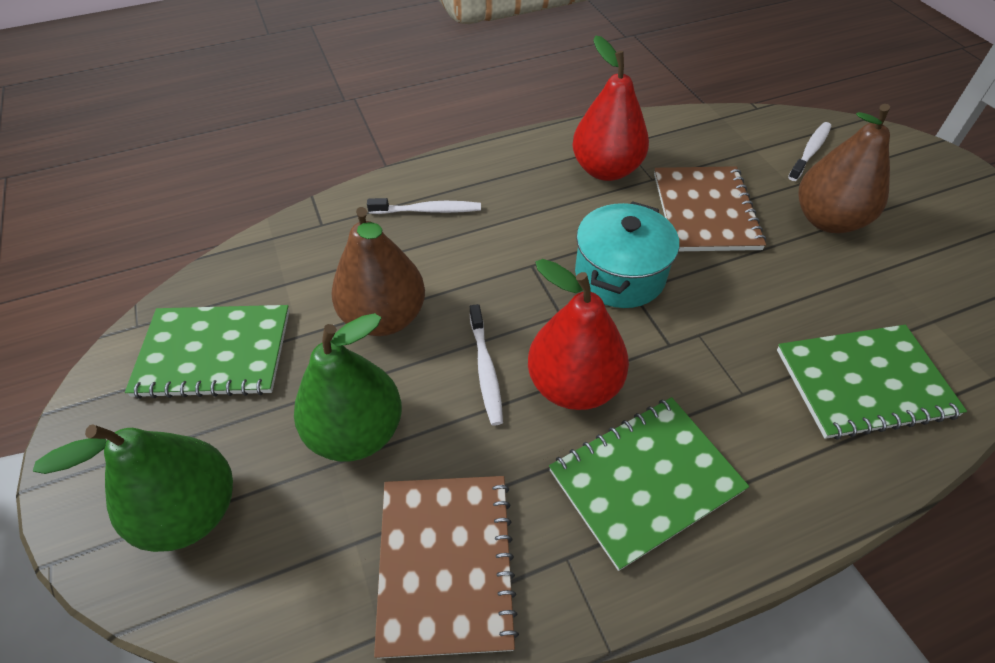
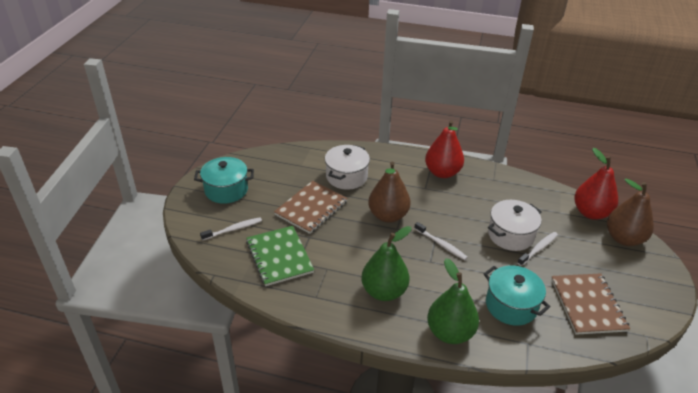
green notebook: [125,305,289,399] [549,397,749,571] [777,325,967,440] = 3 -> [246,226,314,286] = 1
turquoise pot: [575,201,679,308] = 1 -> [194,157,254,204] [484,265,551,326] = 2
white pot: none = 0 -> [325,145,370,190] [488,200,542,251] = 2

